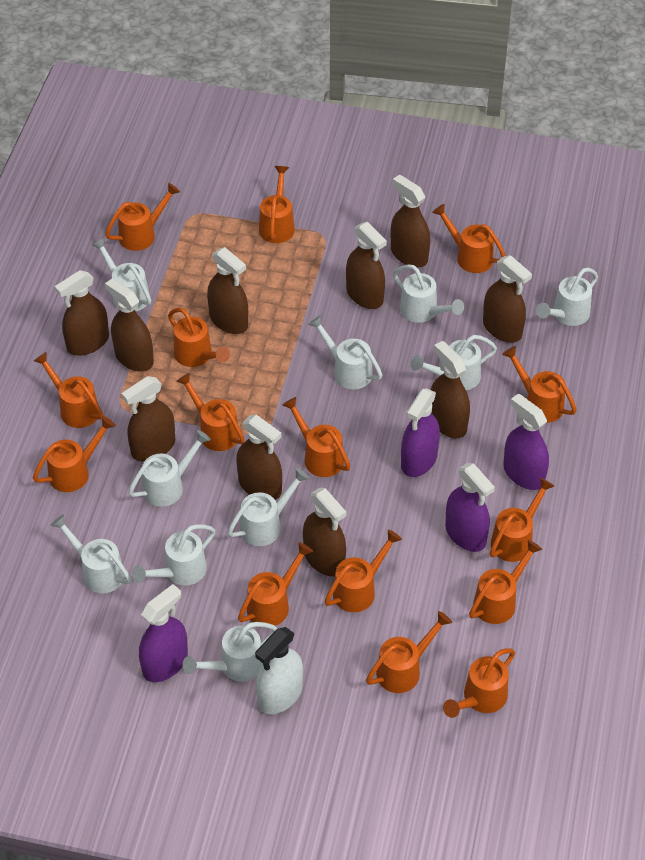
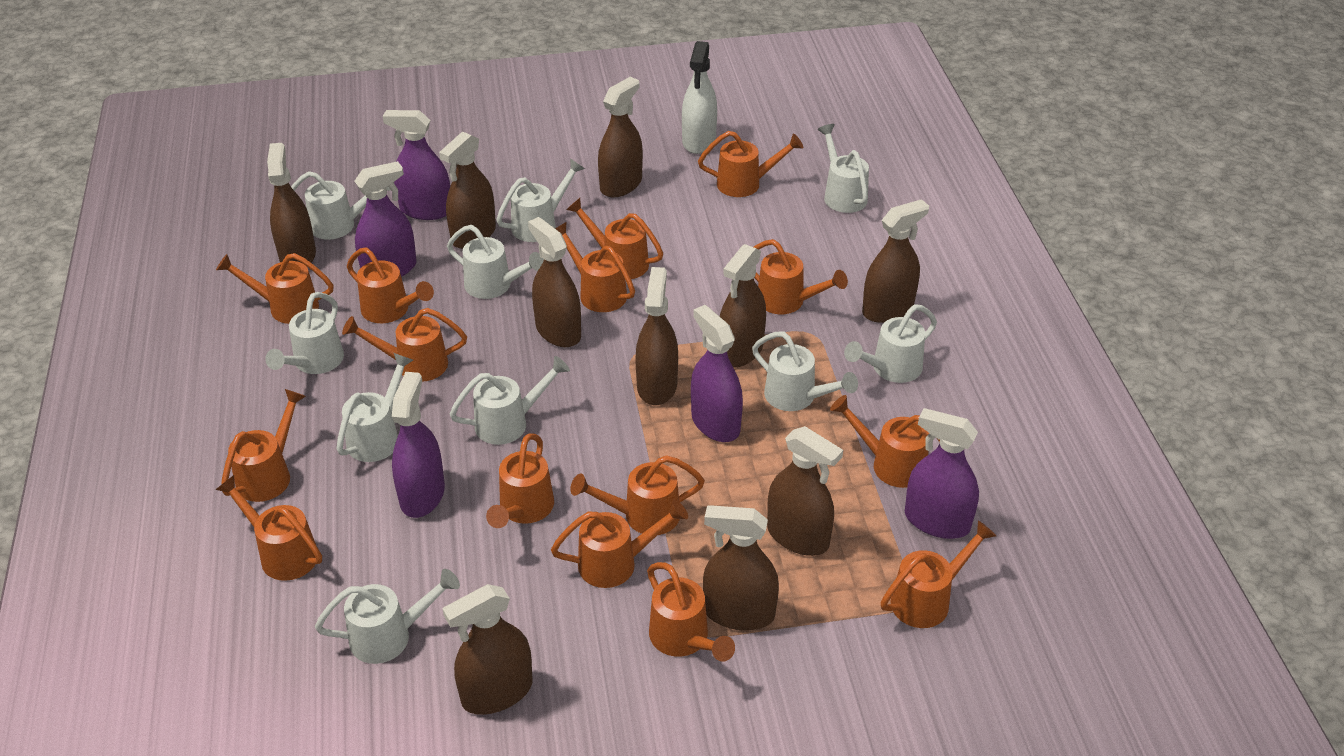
purple spray bottle: [139,584,188,682] [401,388,440,477] [445,463,495,552] [503,393,549,490] = 4 -> [354,161,417,277] [382,110,450,220] [392,372,445,518] [691,305,743,442] [905,408,979,539] = 5

